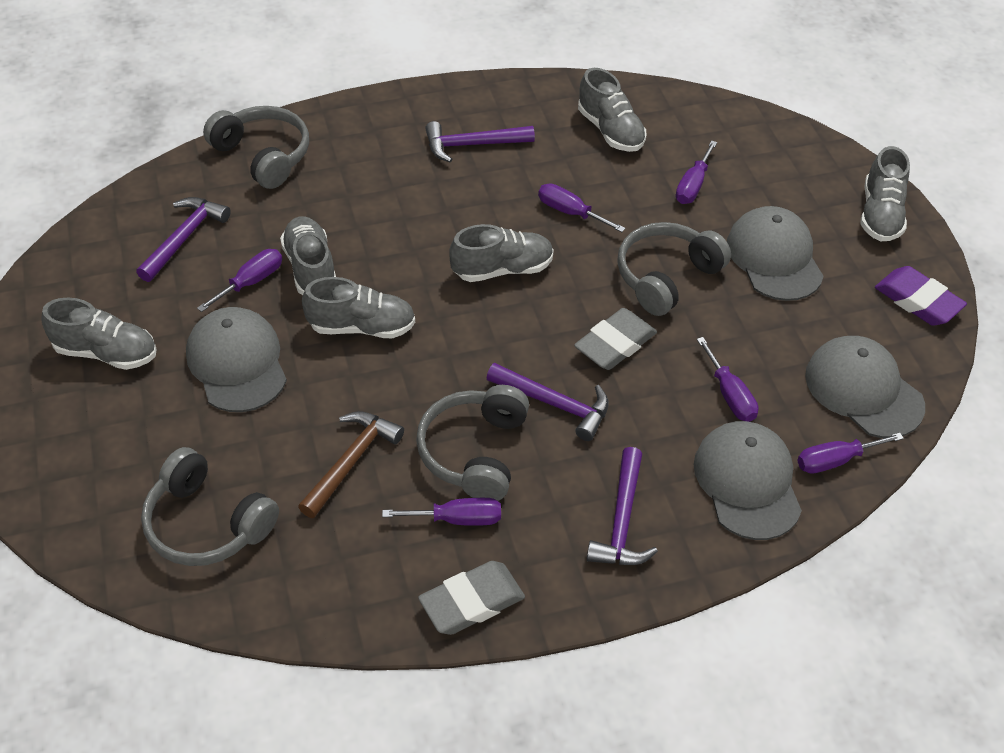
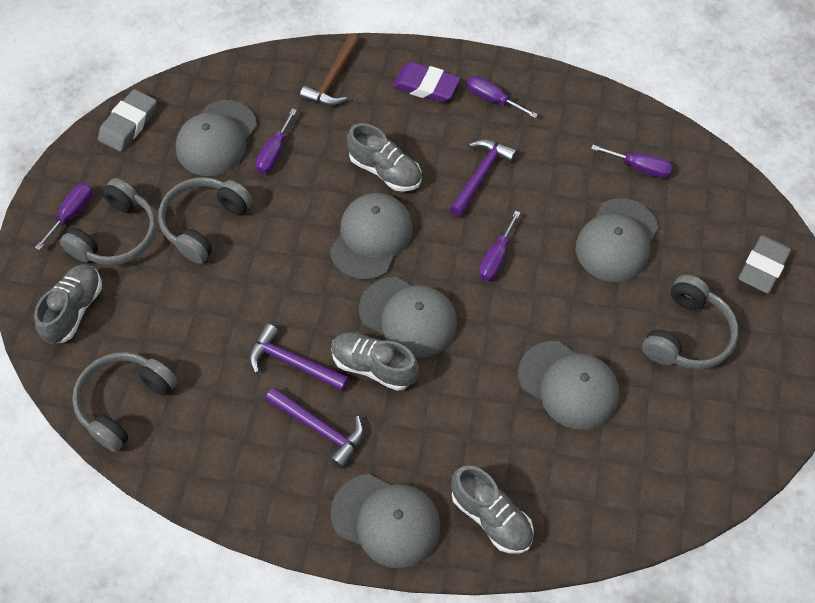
grey cap: [186,307,287,412] [694,421,802,540] [727,206,824,301] [805,336,925,438] = 4 -> [176,100,257,176] [330,193,413,280] [331,474,441,568] [359,277,457,358] [518,341,619,430] [576,198,659,282] = 6
grey shoe: [41,298,157,370] [280,216,336,295] [302,277,415,338] [449,224,554,282] [578,68,646,152] [860,146,910,241] = 6 -> [34,264,102,344] [331,332,419,391] [347,123,421,192] [451,466,534,554] = 4
purple hammer: [136,197,231,282] [425,121,535,162] [487,363,609,441] [586,447,658,565] = 4 -> [249,324,349,391] [265,387,364,468] [449,139,517,217] = 3
purple screwdriver: [197,249,282,312] [382,498,501,526] [538,183,625,232] [676,140,717,204] [697,337,758,422] [797,433,904,474] = 6 -> [35,183,93,250] [256,108,297,174] [467,76,538,118] [479,211,520,281] [591,145,672,178] = 5

